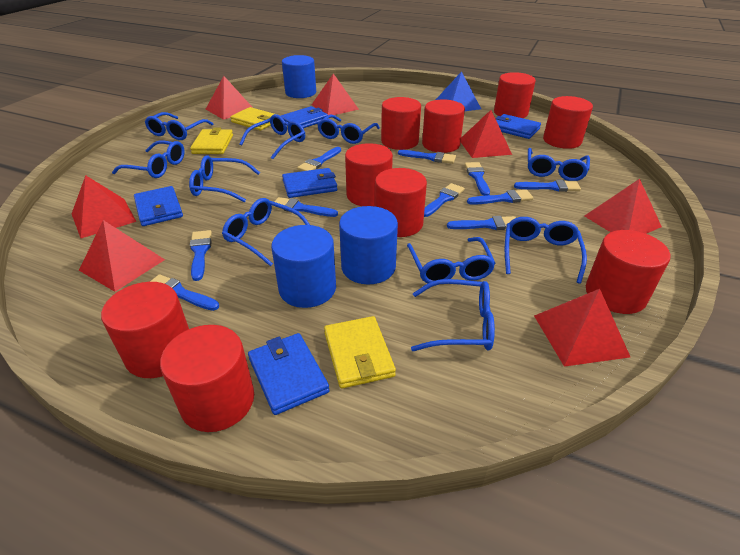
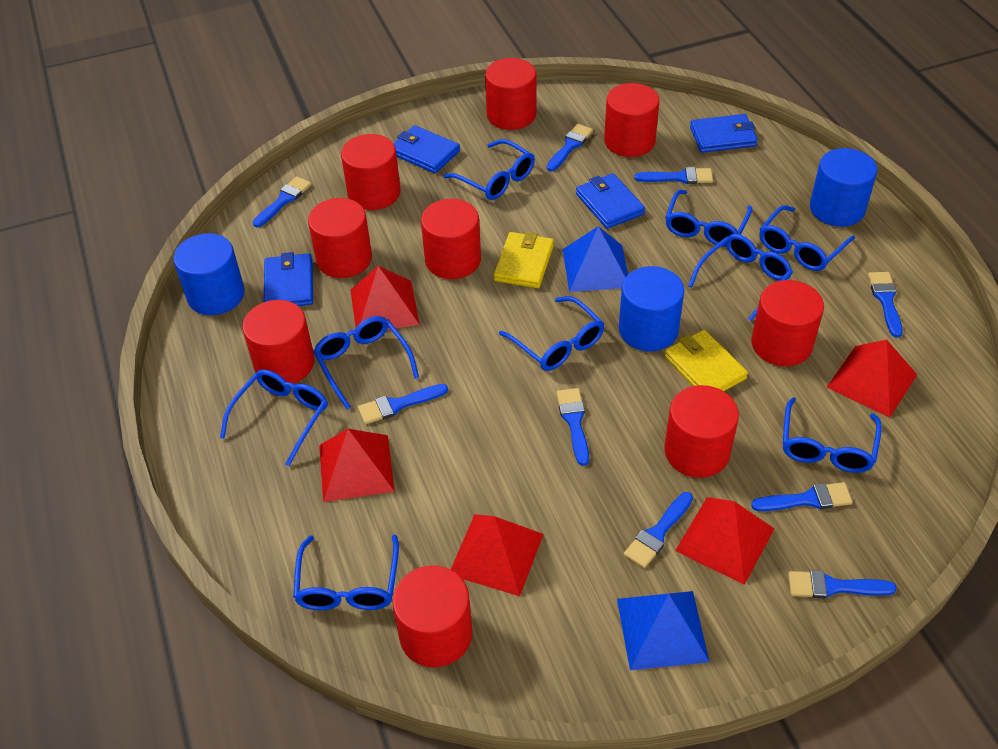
blue brush: [150,274,219,311] [190,230,212,281] [272,197,338,217] [297,147,341,171] [398,150,456,164] [424,183,465,217] [447,216,516,230] [465,162,490,196] [467,190,533,205] [514,180,581,192] = 10 -> [253,176,311,227] [358,384,448,424] [547,124,593,171] [557,388,589,466] [624,492,693,568] [634,167,713,184] [751,482,853,511] [788,571,897,598] [868,272,903,338] = 9
blue glasses: [112,140,185,178] [145,112,214,140] [189,155,260,202] [222,198,310,266] [239,114,305,159] [317,115,380,144] [407,237,496,283] [411,279,495,351] [505,217,587,284] [528,148,590,181] = 10 -> [220,370,328,466] [293,535,399,611] [313,316,419,409] [444,139,535,200] [499,296,605,371] [665,190,753,247] [688,234,793,321] [759,205,855,271] [783,397,882,473] = 9
blue pyramid: [436,71,481,111] = 1 -> [563,226,628,292] [617,591,709,670] = 2
blue wallet: [134,186,183,226] [248,333,330,415] [281,106,328,128] [282,168,337,198] [495,114,541,139] = 5 -> [264,252,313,306] [393,125,460,173] [576,173,645,229] [690,114,758,153] = 4
red pyramid: [72,175,137,238] [79,220,165,292] [206,76,253,120] [312,73,359,115] [461,110,512,158] [534,289,630,367] [584,179,662,234] = 7 -> [319,429,395,502] [350,266,420,330] [451,514,544,596] [675,497,775,585] [827,340,918,418] = 5
yellow wallet: [190,128,233,154] [230,107,278,131] [324,316,396,389] = 3 -> [494,232,554,288] [664,330,748,391] = 2

